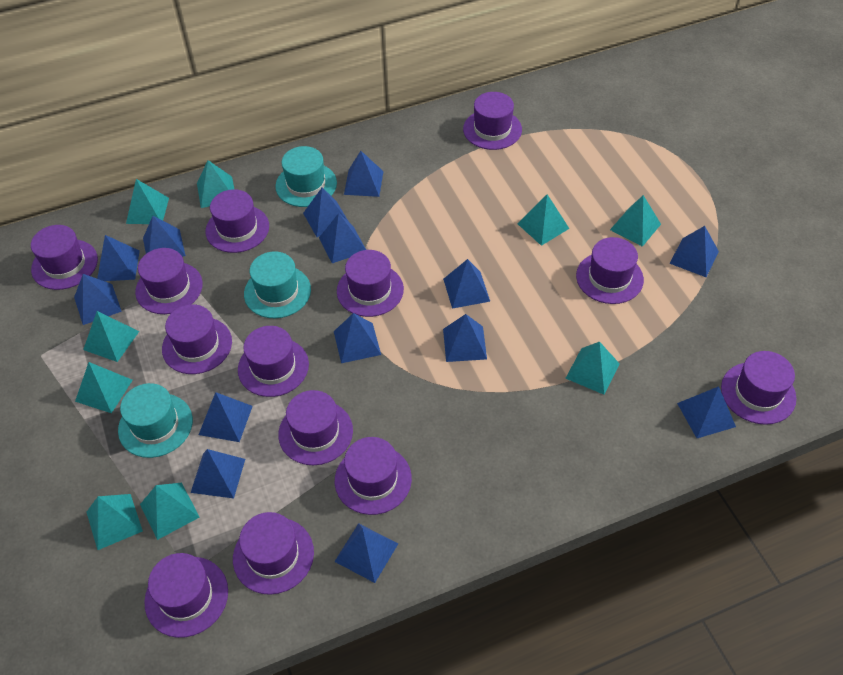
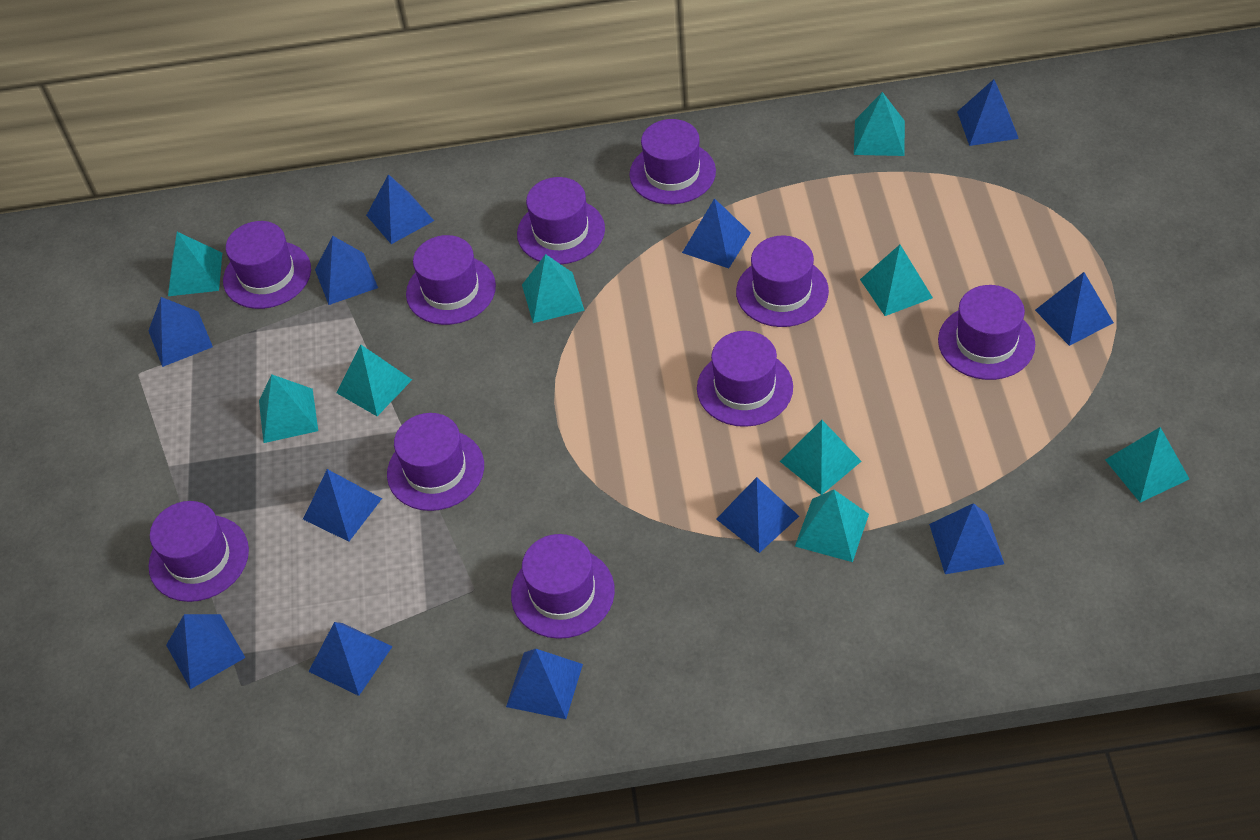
blue pyramid: [74,274,122,325] [97,235,140,281] [143,216,186,257] [191,449,245,499] [199,392,253,442] [303,187,349,237] [319,213,366,263] [334,313,381,363] [334,523,398,583] [344,151,384,197] [443,259,490,309] [443,314,487,362] [669,226,719,277] [677,386,736,438] = 14 -> [148,297,213,367] [166,614,246,689] [303,469,382,542] [309,622,393,696] [315,236,378,305] [366,174,434,244] [506,649,583,719] [682,198,751,268] [716,477,799,553] [929,503,1004,574] [957,79,1019,146] [1035,272,1114,346] = 12
purple hat: [31,225,98,290] [135,248,203,314] [144,553,228,638] [162,304,232,374] [205,189,269,253] [233,512,314,595] [238,326,309,397] [278,390,353,465] [335,437,412,515] [337,250,404,317] [463,92,522,150] [576,237,644,304] [721,351,796,425] = 13 -> [149,501,249,602] [223,221,311,309] [387,413,484,511] [406,235,496,325] [511,534,615,639] [517,177,605,264] [629,119,716,204] [697,331,793,427] [736,236,829,327] [938,285,1035,380] = 10
turquoise hat: [118,383,193,458] [244,251,311,318] [275,146,337,207] = 3 -> none = 0

